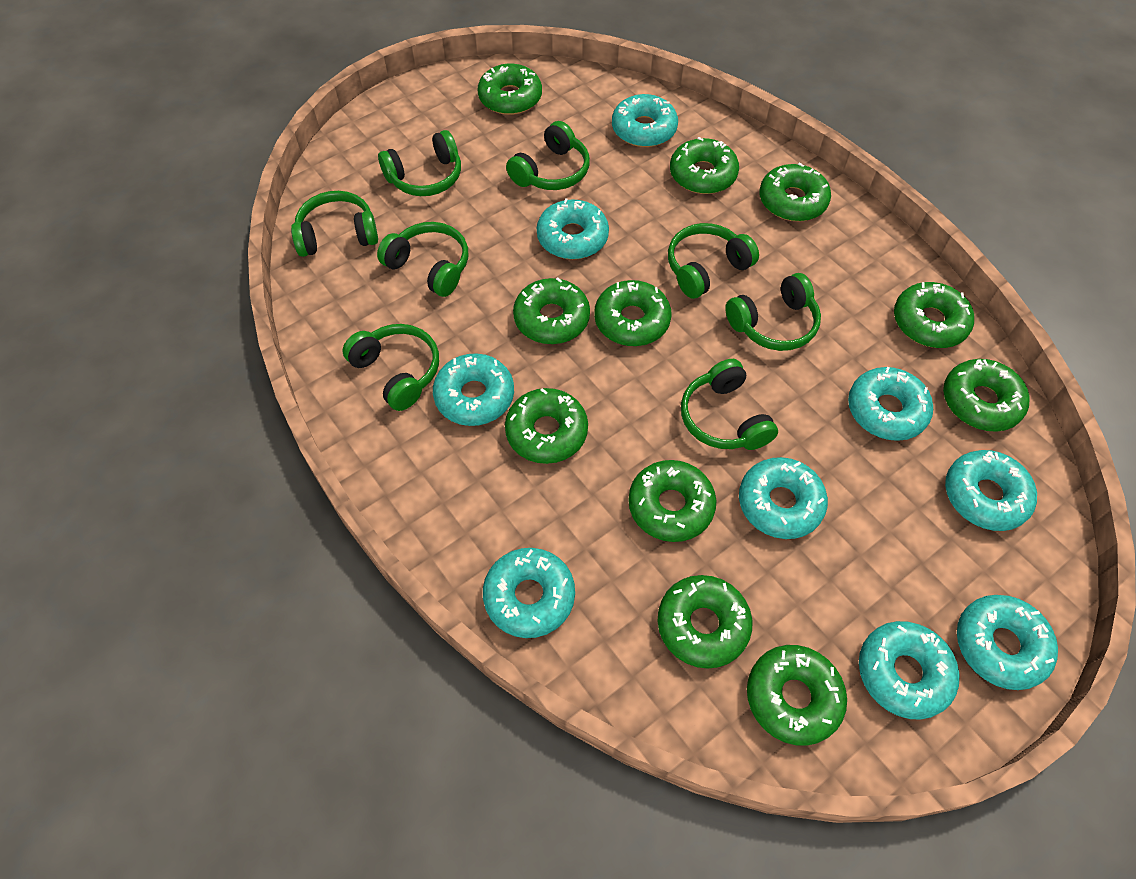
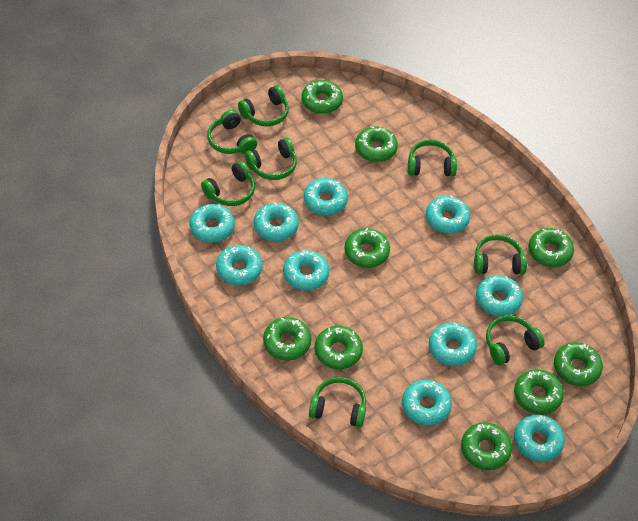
green donut: [477,64,542,115] [505,388,588,464] [513,277,590,344] [594,280,671,346] [628,460,717,542] [657,575,752,669] [670,137,739,194] [747,645,847,746] [759,162,831,221] [894,282,974,348] [943,359,1030,432] = 11 -> [263,317,311,361] [301,80,343,114] [314,326,363,369] [344,228,390,268] [355,126,398,162] [461,422,512,470] [514,369,564,415] [528,228,574,267] [554,342,603,386] = 9
turquoise donut: [433,353,514,426] [483,548,575,638] [537,198,609,259] [612,94,678,147] [739,457,828,539] [848,367,933,441] [859,621,959,720] [945,450,1037,531] [957,595,1058,690] = 9 -> [189,204,235,243] [216,245,262,286] [254,202,299,241] [283,250,329,291] [304,178,348,215] [402,380,452,426] [426,196,470,234] [429,323,477,366] [476,275,523,316] [514,415,565,462] = 10

